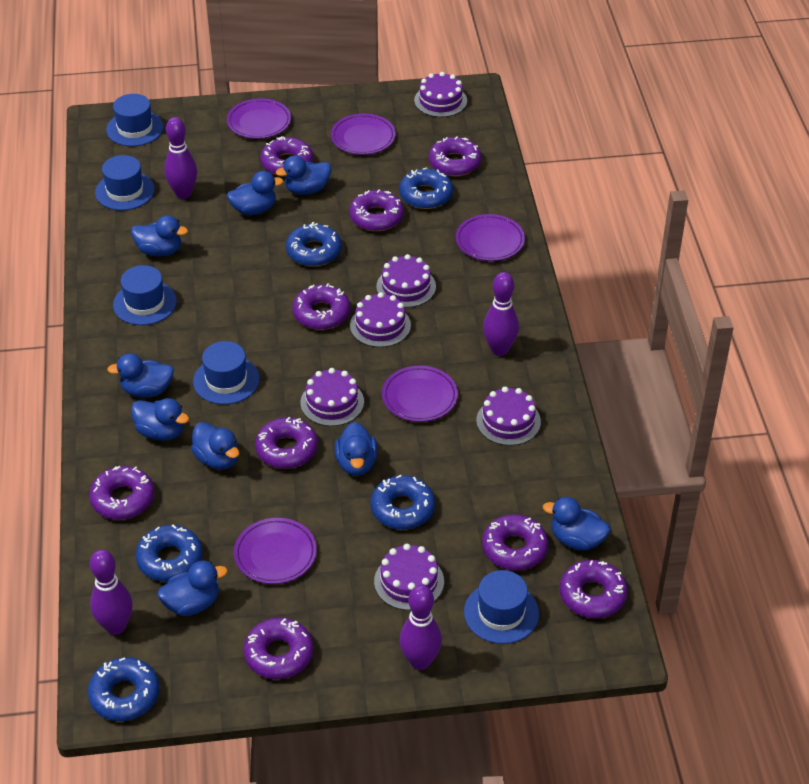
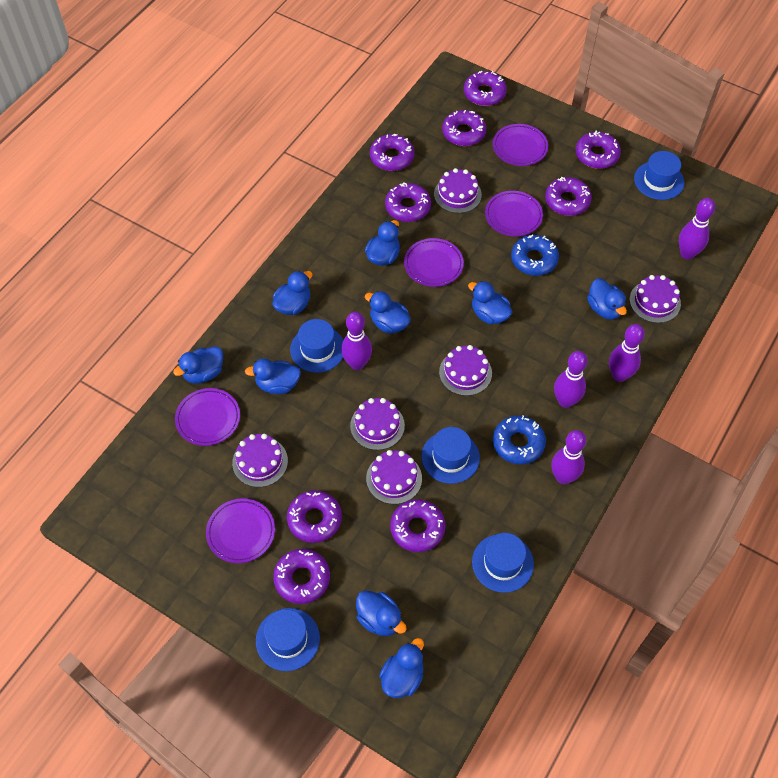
blue donut: [88,657,160,721] [136,525,203,582] [286,222,342,266] [370,475,435,530] [399,167,453,209] = 5 -> [493,415,546,464] [511,235,559,276] = 2
purple bowling pin: [90,550,133,635] [164,117,197,199] [399,585,442,670] [483,272,519,356] = 4 -> [341,312,372,370] [551,430,586,484] [554,351,588,408] [609,324,645,382] [679,198,715,260] = 5

